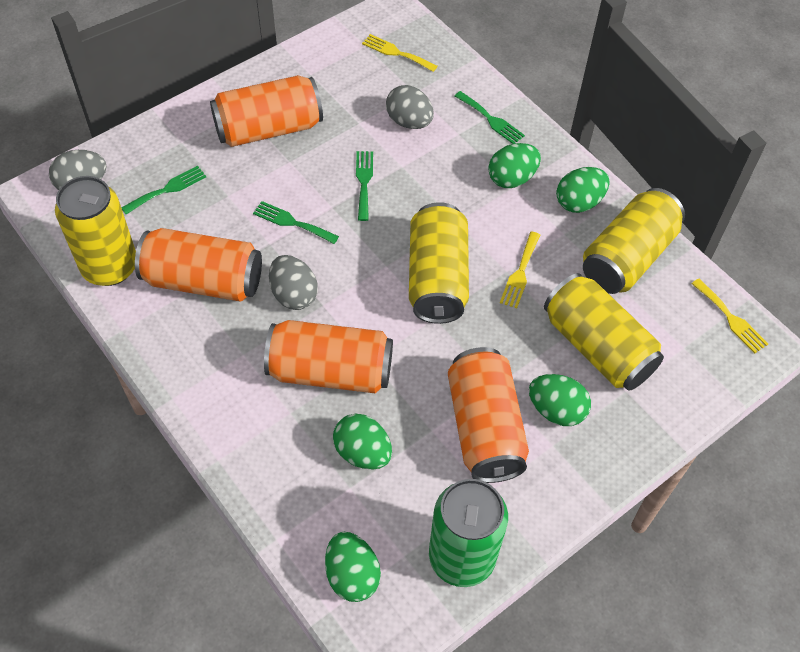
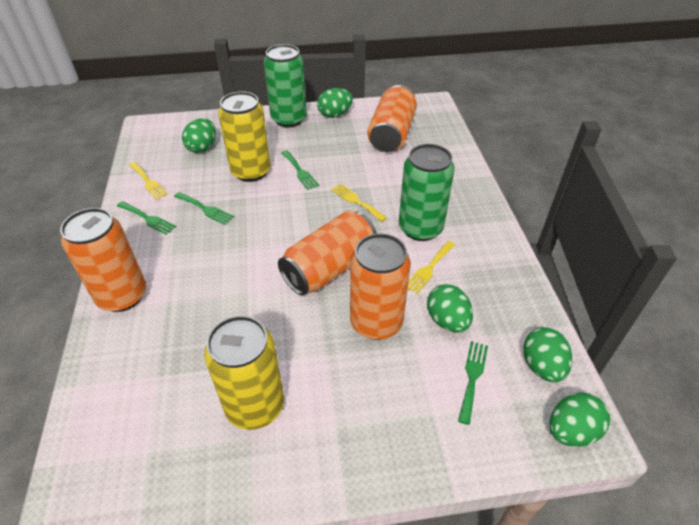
green can: [429,479,508,587] = 1 -> [264,44,307,127] [399,144,455,241] = 2
grey egg: [49,150,107,190] [269,255,318,310] [386,85,434,129] = 3 -> none = 0
yellow can: [55,176,136,286] [409,202,469,324] [544,273,664,391] [583,188,685,294] = 4 -> [204,316,284,430] [218,91,271,182] = 2

